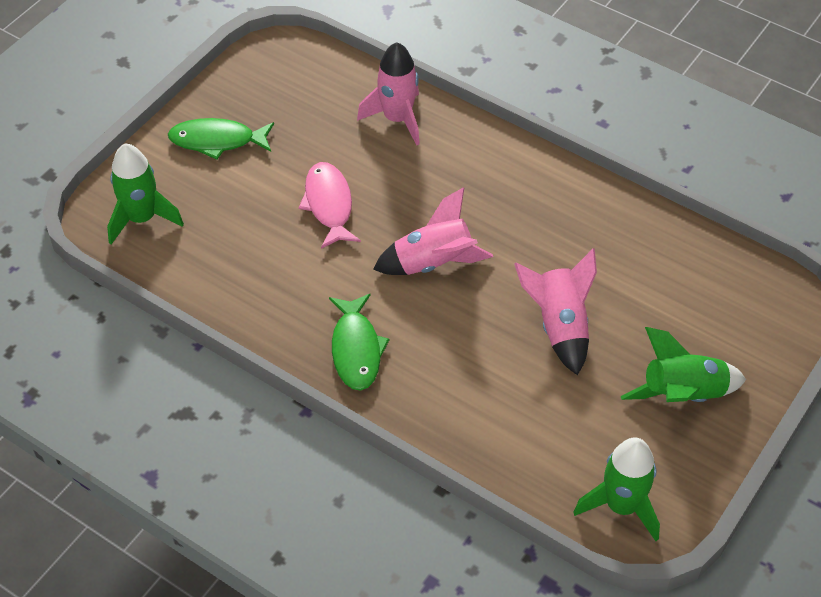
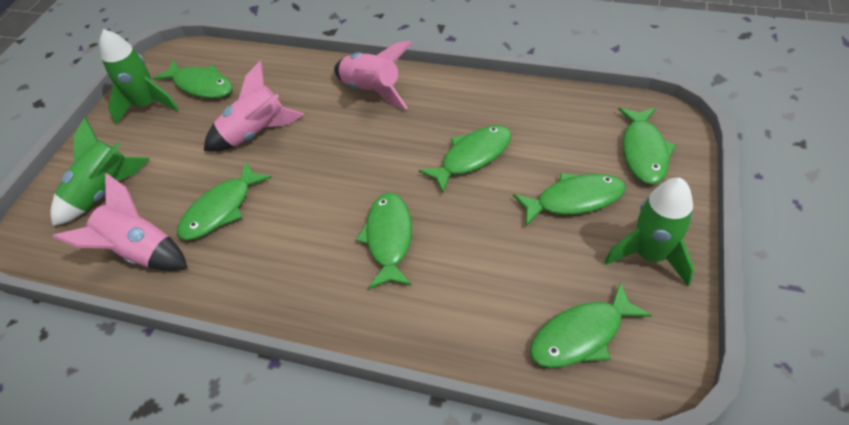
green fish: [168,118,274,160] [329,294,390,391] = 2 -> [153,60,232,98] [177,161,272,240] [356,193,412,289] [418,125,511,193] [513,173,626,226] [530,282,652,368] [618,108,676,184] = 7
pink fish: [299,162,361,249] = 1 -> none = 0

